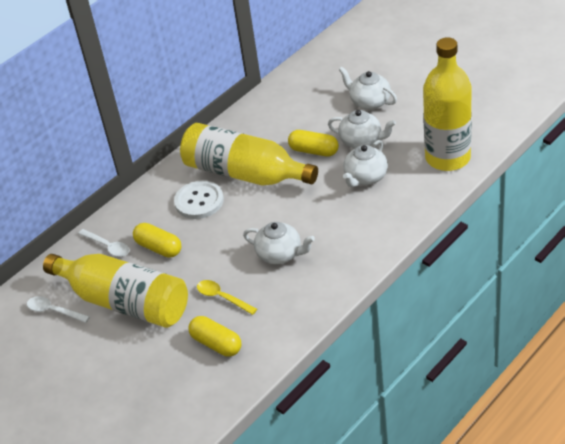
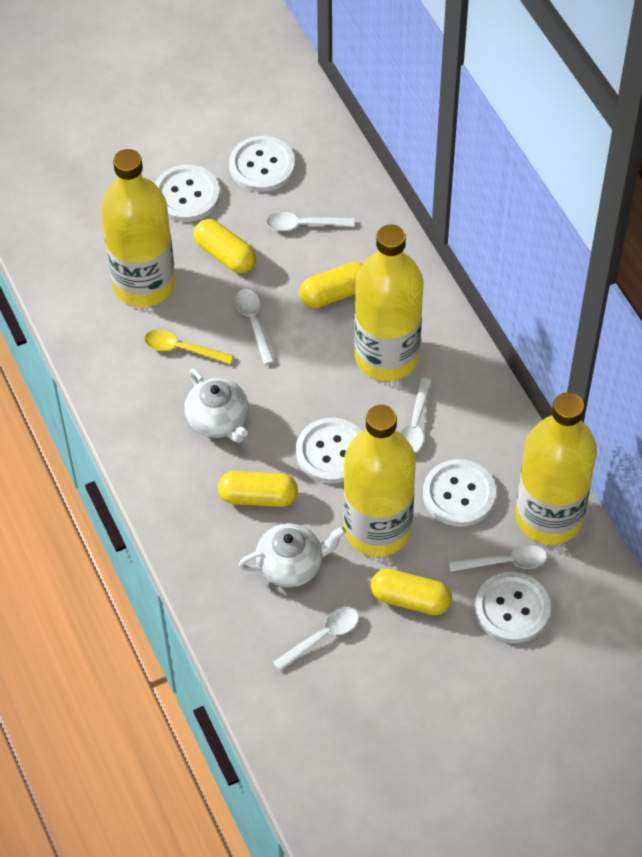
white button: [174,181,224,219] = 1 -> [155,165,220,222] [229,136,295,192] [296,418,362,483] [423,459,496,527] [475,572,551,643] = 5
white spoon: [27,296,90,323] [78,229,129,257] = 2 -> [235,289,275,365] [266,212,355,231] [273,607,359,671] [400,378,432,453] [449,545,547,572] = 5
white teapot: [243,222,315,264] [328,110,396,148] [339,67,397,110] [343,140,388,187] = 4 -> [185,369,249,443] [239,523,346,587] = 2
yellow bottle: [43,254,188,328] [180,123,318,186] [423,37,472,171] = 3 -> [101,149,175,307] [343,405,416,556] [354,224,423,381] [516,392,597,545] = 4
yellow capsule: [133,223,181,258] [188,316,242,357] [288,130,339,157] = 3 -> [194,219,256,273] [218,471,298,507] [299,262,363,308] [371,569,452,615] = 4

